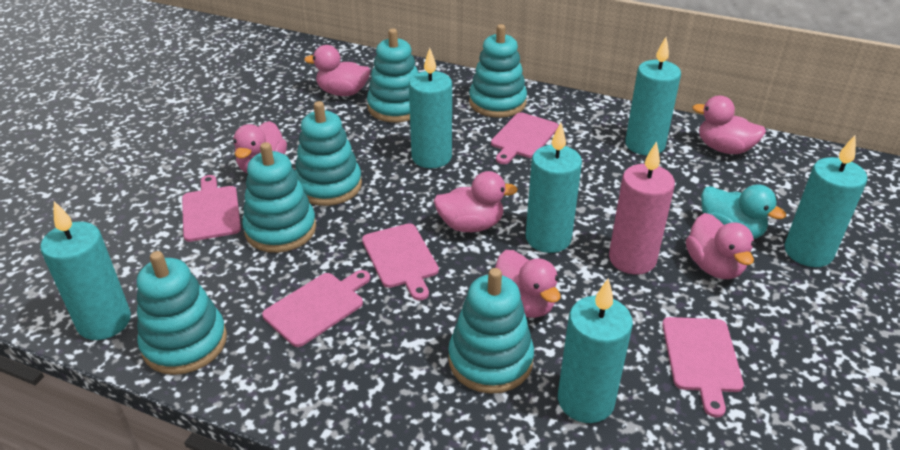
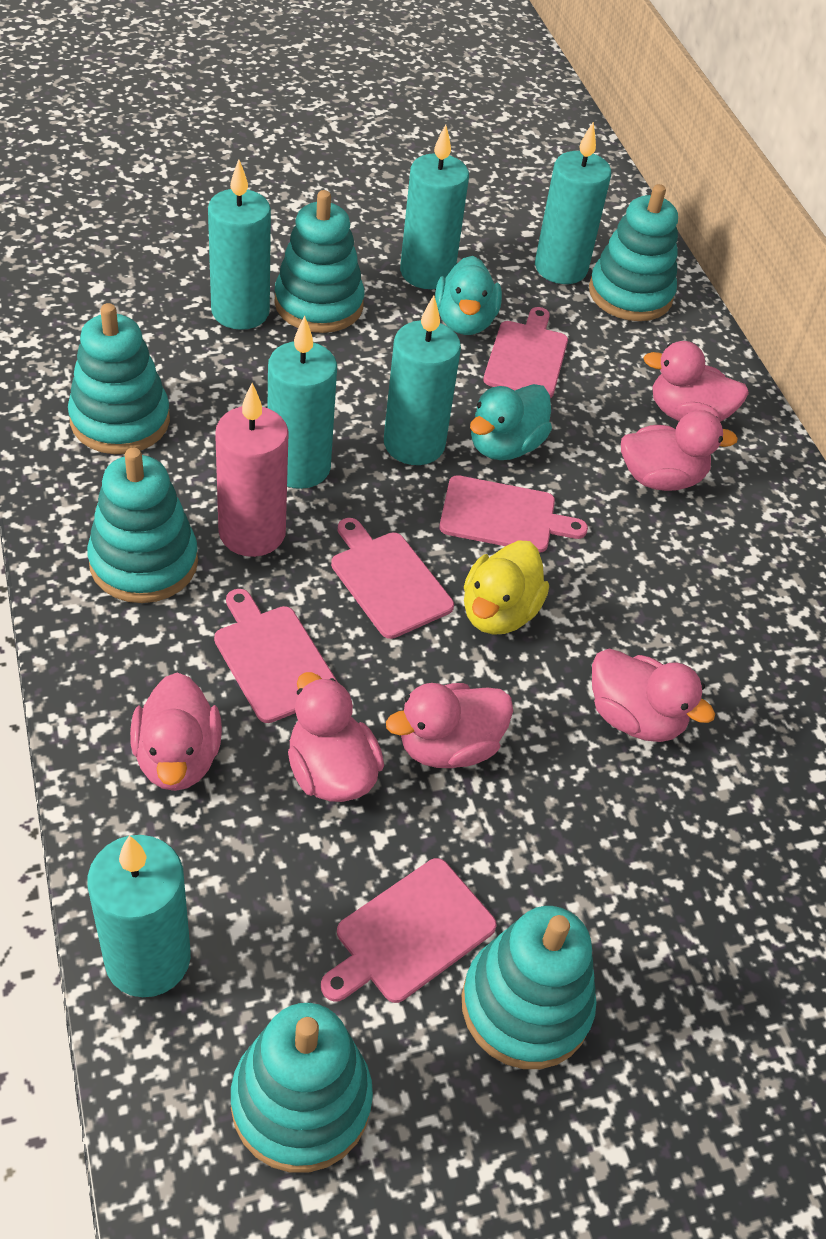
turquoise duck: [701,184,786,239] = 1 -> [435,256,502,335] [470,384,552,460] = 2
yellow duck: none = 0 -> [464,540,549,635] = 1

